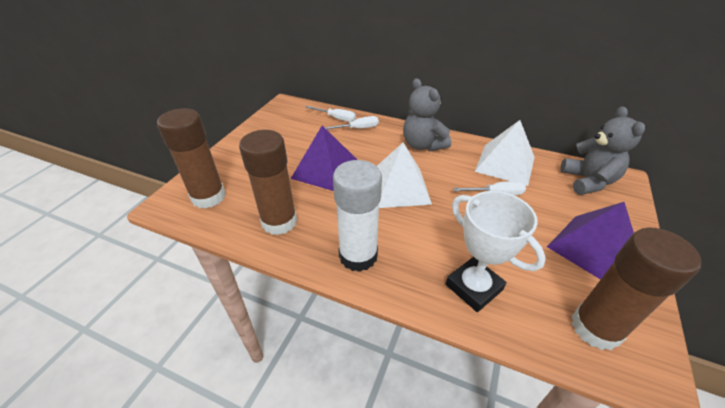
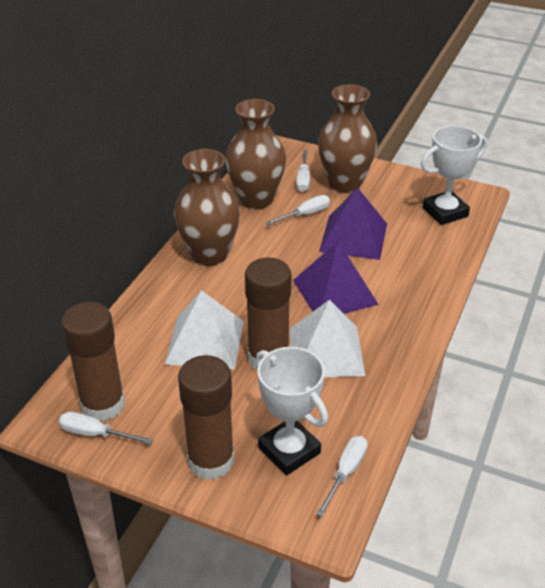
brown vase: none = 0 -> [174,149,240,266] [225,99,286,210] [318,84,377,193] = 3
grey teddy bear: [403,78,451,151] [560,106,645,195] = 2 -> none = 0
white glue stick: [333,160,382,272] = 1 -> none = 0
white screwdriver: [305,106,356,122] [325,116,379,129] [453,181,526,195] = 3 -> [59,412,153,444] [265,195,330,225] [296,149,310,192] [316,436,368,517] = 4
white trophy: [446,191,546,312] = 1 -> [256,347,328,475] [421,125,488,225] = 2

